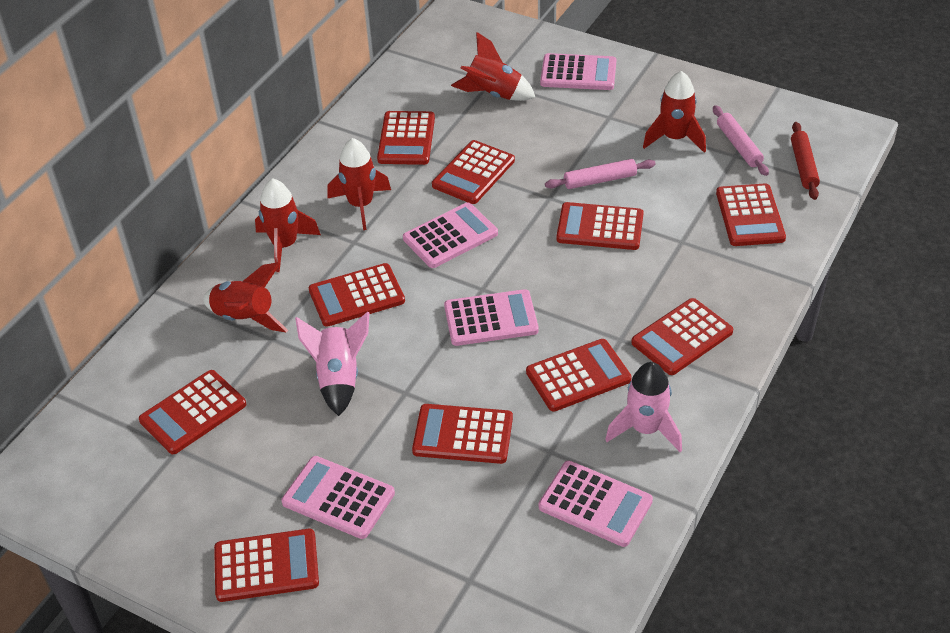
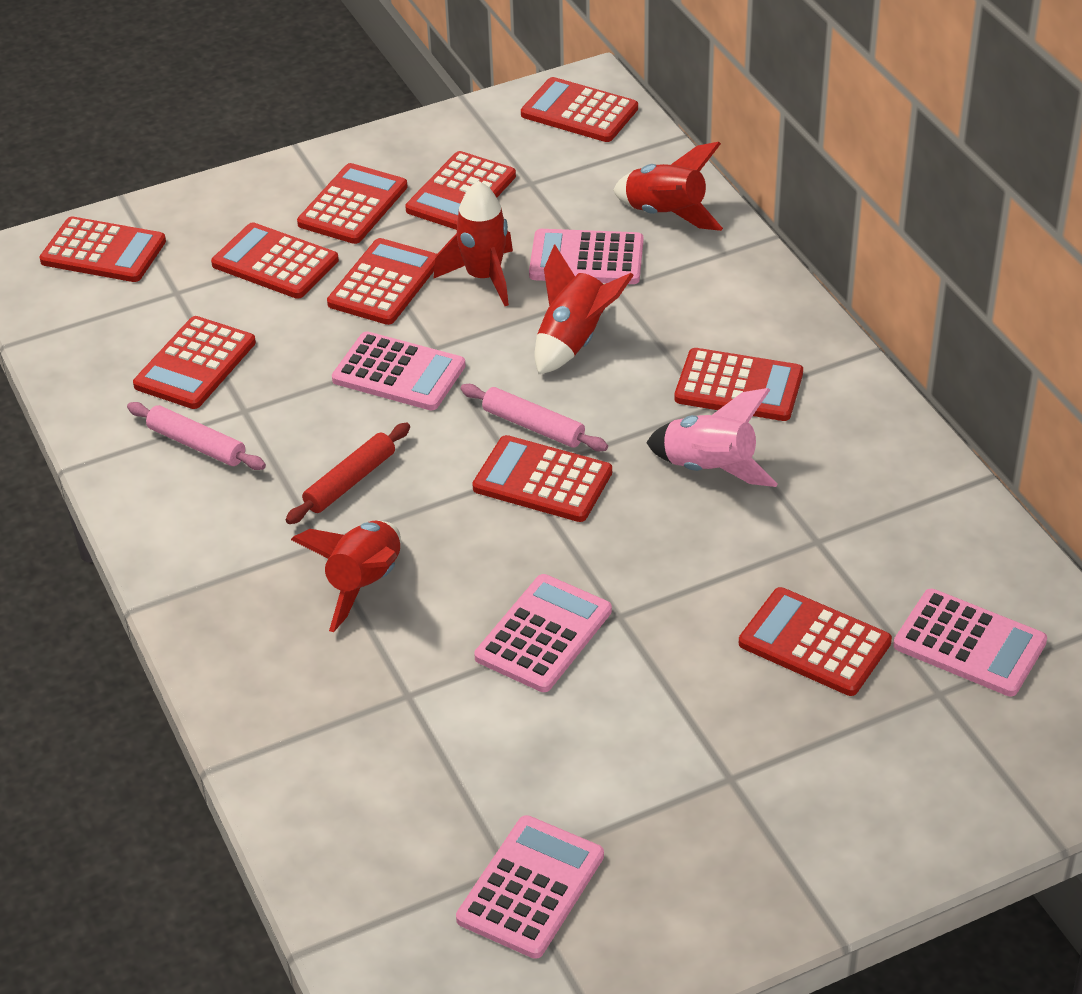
pink rocket: [295,311,369,416] [605,362,682,452] = 2 -> [646,388,778,487] = 1
red rocket: [203,262,288,333] [255,178,321,272] [327,138,391,230] [451,32,535,101] [643,71,706,153] = 5 -> [291,521,401,632] [433,181,513,306] [534,244,634,374] [613,142,723,231] = 4

